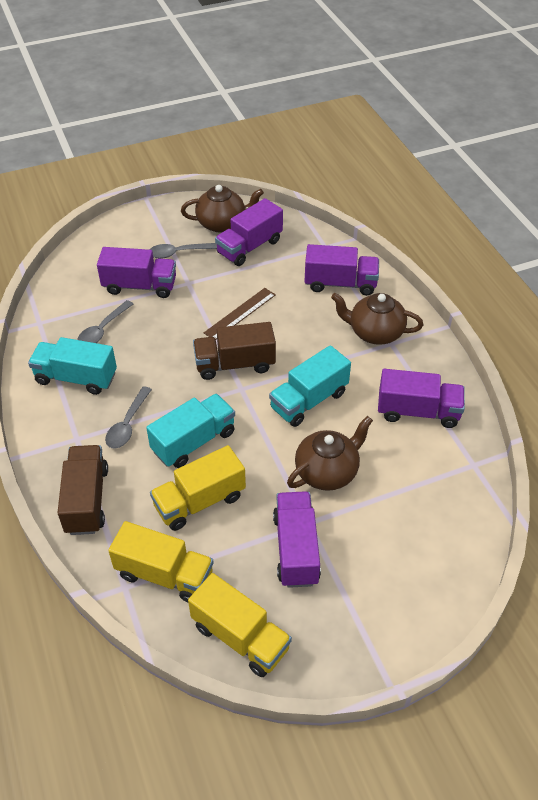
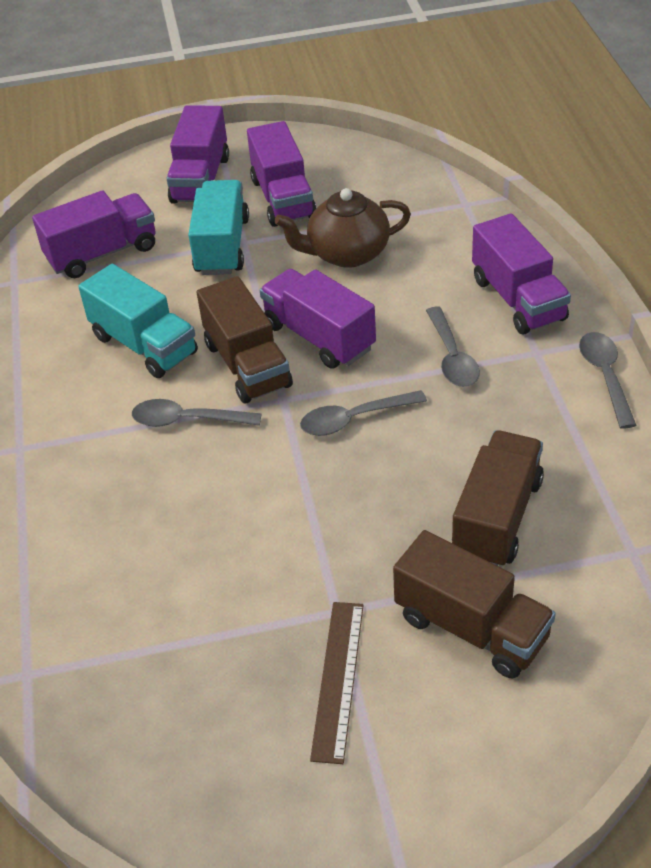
brown teapot: [181,185,264,233] [287,416,373,491] [331,293,423,345] = 3 -> [275,188,411,268] = 1
brown truck: [58,445,108,535] [193,322,276,380] = 2 -> [197,276,293,403] [393,530,556,679] [452,430,544,566] = 3
grey spoon: [77,300,133,343] [105,386,152,449] [150,243,217,259] = 3 -> [132,399,262,427] [300,390,427,436] [426,307,480,387] [579,332,636,429] = 4
turquoise truck: [28,337,117,395] [146,394,235,468] [269,345,351,427] = 3 -> [78,264,198,378] [188,180,249,275] = 2
yellow truck: [108,521,214,602] [150,445,246,531] [188,573,292,677] = 3 -> none = 0

